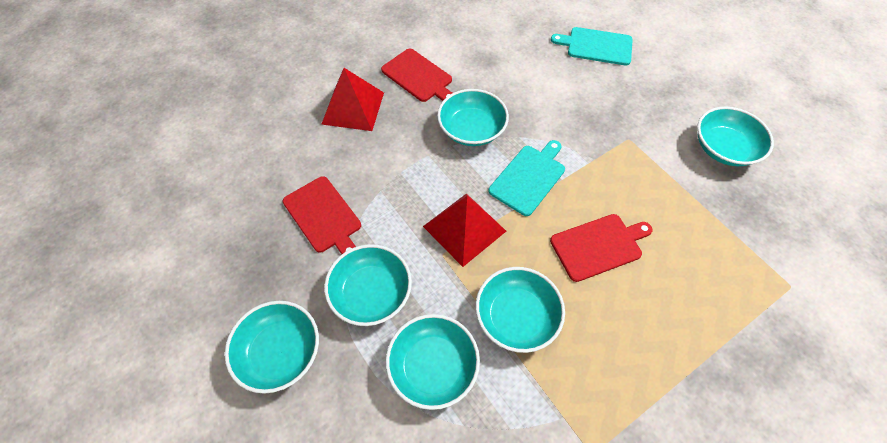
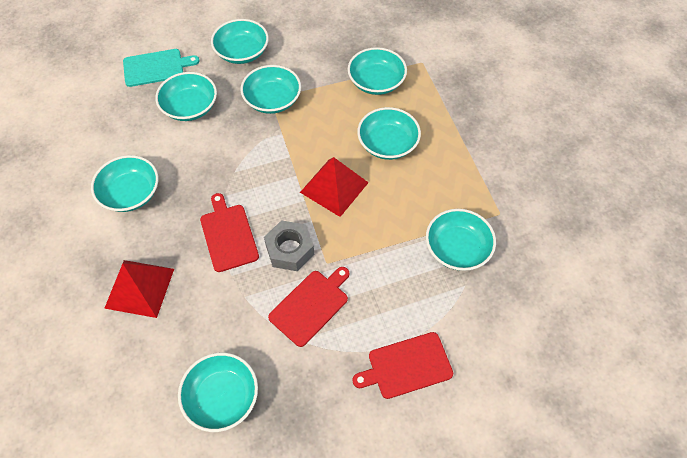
grey nut: none = 0 -> [264,220,314,271] = 1
turquoise bowl: [224,301,319,394] [324,244,412,326] [386,314,480,410] [437,89,509,146] [476,267,565,353] [697,107,774,166] = 6 -> [91,155,158,212] [155,72,217,121] [178,353,258,432] [211,19,269,64] [241,65,301,114] [348,47,407,95] [357,107,421,160] [426,209,496,271] = 8
turquoise cutting board: [489,140,565,216] [551,27,633,66] = 2 -> [123,49,200,87] = 1

